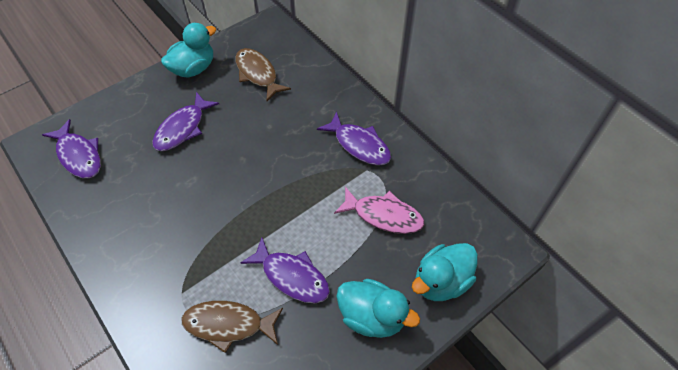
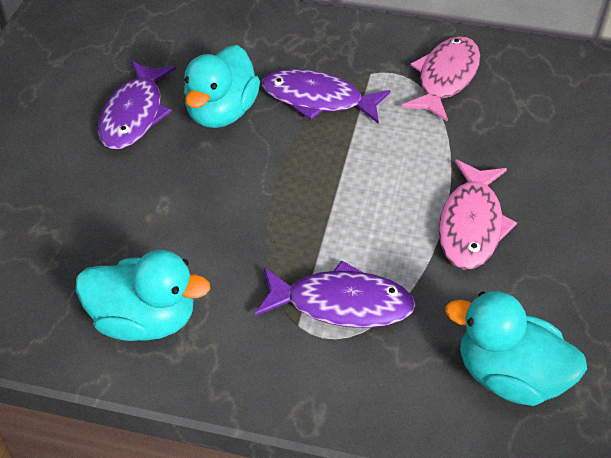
brown fish: [181,301,283,353] [235,48,291,101] = 2 -> none = 0
pink fish: [334,187,424,234] = 1 -> [402,36,480,122] [439,160,517,269] = 2
purple fish: [42,119,101,178] [152,92,219,151] [241,238,330,303] [317,111,391,165] = 4 -> [98,61,176,149] [255,260,415,328] [262,69,390,123] = 3

